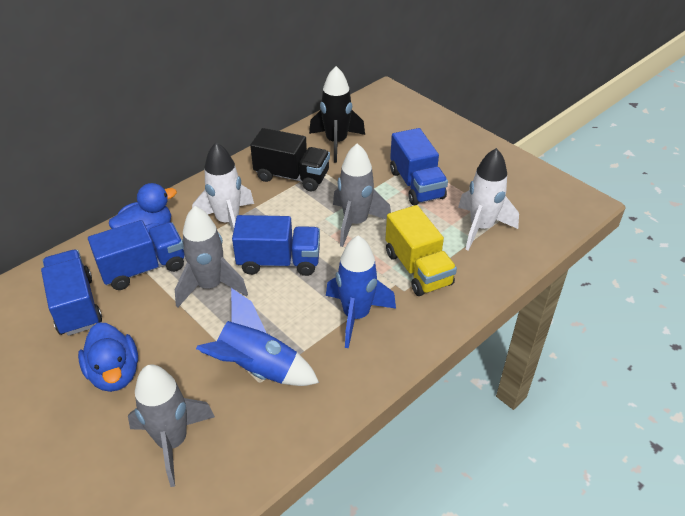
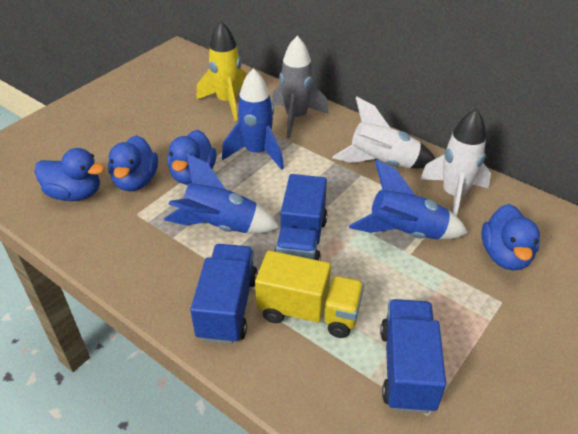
black rocket: [309,66,365,163] = 1 -> none = 0
black truck: [250,128,330,191] = 1 -> none = 0
blue duck: [78,323,138,392] [109,183,177,233] = 2 -> [34,148,105,201] [108,135,158,191] [167,130,216,185] [481,204,540,270] = 4
blue rocket: [196,288,319,386] [326,235,396,348] = 2 -> [164,153,280,233] [222,68,284,170] [349,160,468,240] = 3
blue truck: [41,250,102,336] [88,220,185,290] [232,215,320,276] [390,128,448,205] = 4 -> [190,244,258,344] [275,174,328,261] [380,299,446,414] = 3
grey rocket: [128,365,215,487] [175,206,248,308] [333,143,391,247] = 3 -> [272,36,329,138] = 1
yellow rocket: none = 0 -> [196,21,248,121] = 1

